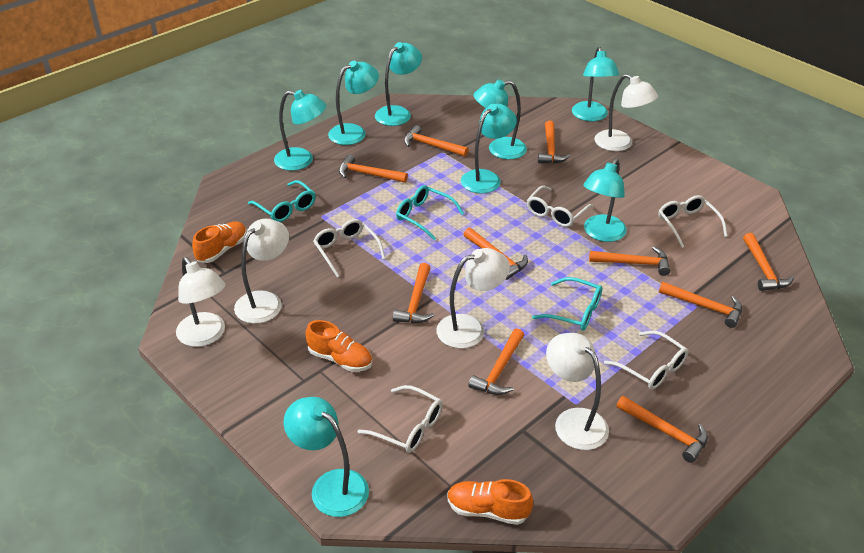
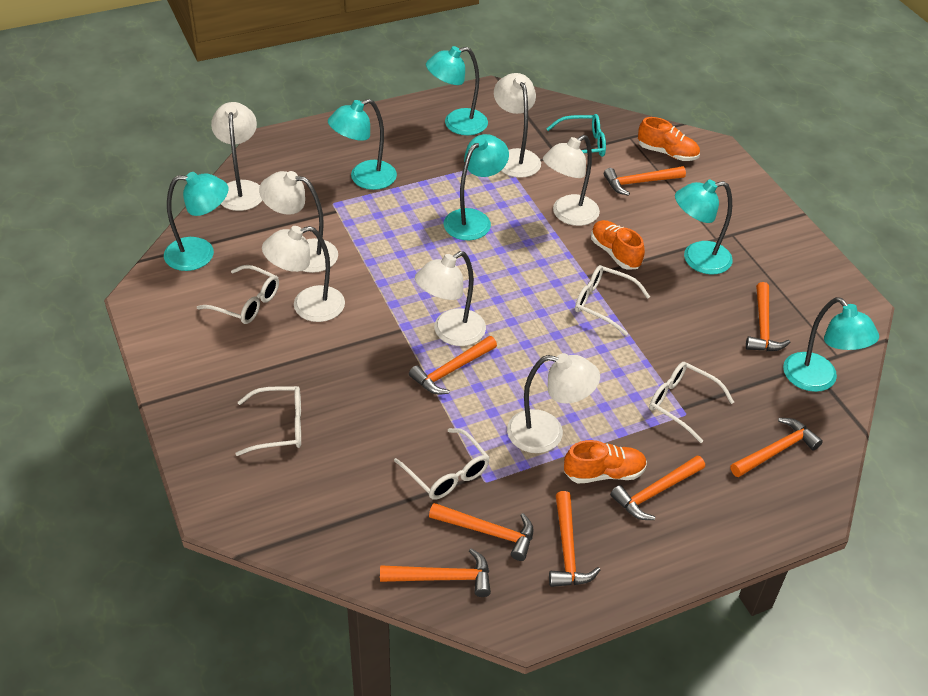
orange hammer: [339,154,408,183] [393,263,434,323] [404,125,469,157] [463,228,528,280] [468,329,524,395] [538,121,570,164] [589,247,670,276] [616,396,708,463] [659,282,742,328] [743,233,794,291] = 10 -> [380,548,491,597] [409,336,497,394] [429,503,534,561] [549,491,600,587] [604,166,686,196] [610,455,705,520] [731,418,823,477] [746,282,790,351] = 8
turquoise glasses: [248,180,316,222] [396,185,464,240] [532,277,602,331] = 3 -> [546,114,606,157] = 1
turquoise lamp: [274,90,326,171] [284,397,369,517] [328,61,379,145] [375,42,422,126] [461,104,517,194] [473,79,527,159] [572,47,619,121] [583,159,627,242] = 8 -> [164,172,229,271] [328,99,397,190] [426,46,488,135] [444,134,509,240] [675,180,733,274] [783,297,879,392] = 6
white lamp: [176,257,226,347] [234,219,289,324] [436,248,510,348] [546,333,609,450] [595,74,658,151] = 5 -> [211,102,262,211] [259,171,338,273] [262,226,345,322] [415,251,486,346] [494,73,541,178] [507,353,600,453] [543,135,600,226] = 7

